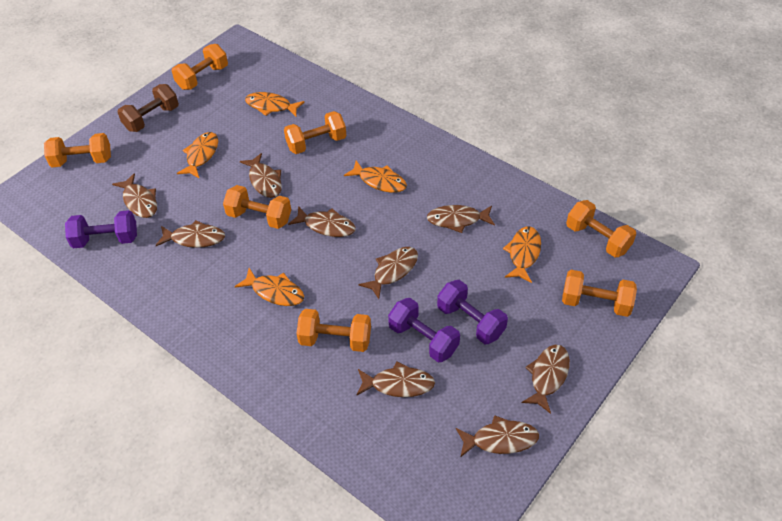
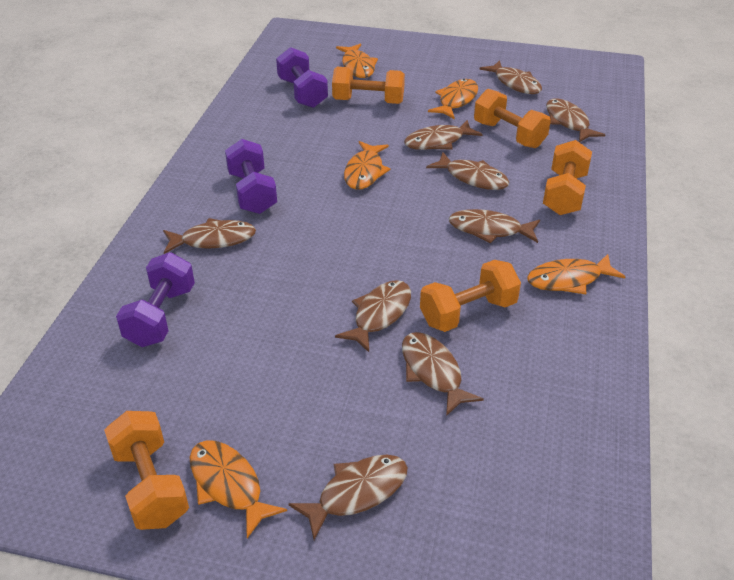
brown dumbbell: [117,84,179,132] = 1 -> none = 0
orange dumbbell: [44,133,111,167] [172,44,228,90] [223,185,291,229] [284,111,346,154] [296,309,371,352] [562,270,637,317] [566,200,636,257] = 7 -> [104,411,189,530] [332,67,405,104] [420,260,521,332] [474,89,551,148] [543,140,592,215] = 5

